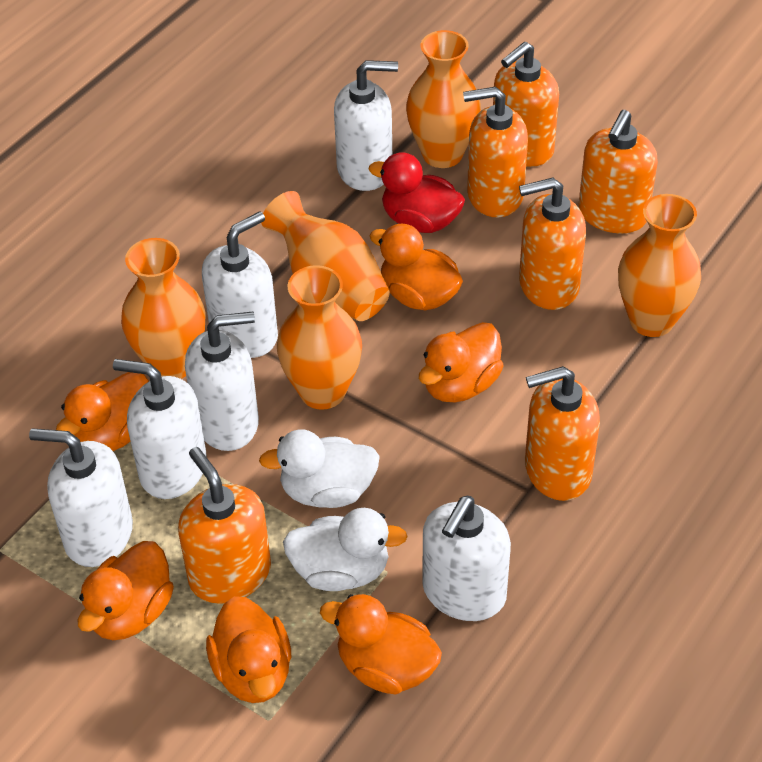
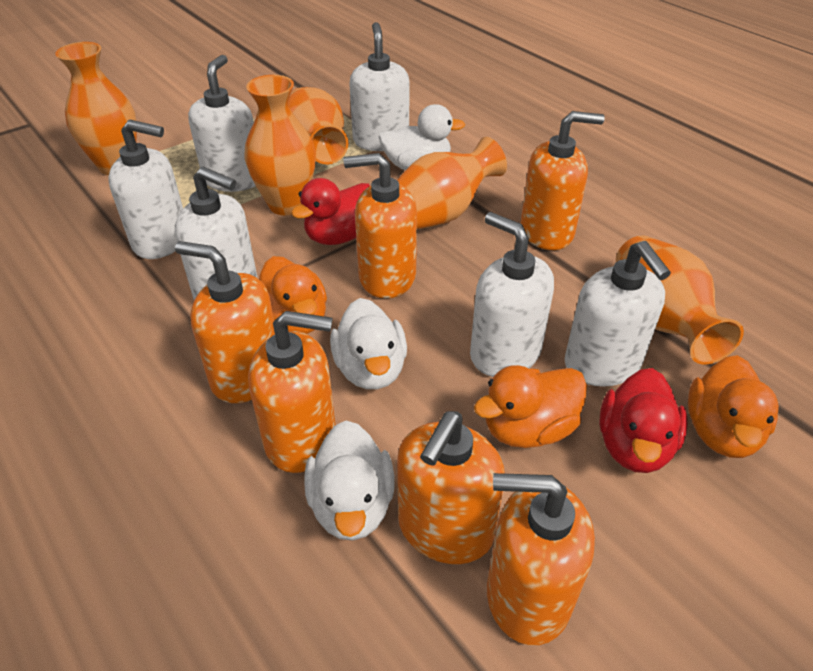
orange duck: [56,372,149,451] [78,541,174,640] [206,596,291,703] [320,594,442,695] [370,223,463,310] [419,322,503,402] = 6 -> [259,256,327,334] [474,365,587,448] [688,355,779,458] = 3
red duck: [368,152,465,233] = 1 -> [291,178,370,245] [599,368,688,473] = 2
white duck: [259,430,380,508] [283,508,408,591] = 2 -> [304,420,395,541] [330,298,407,389] [379,104,465,170] = 3

